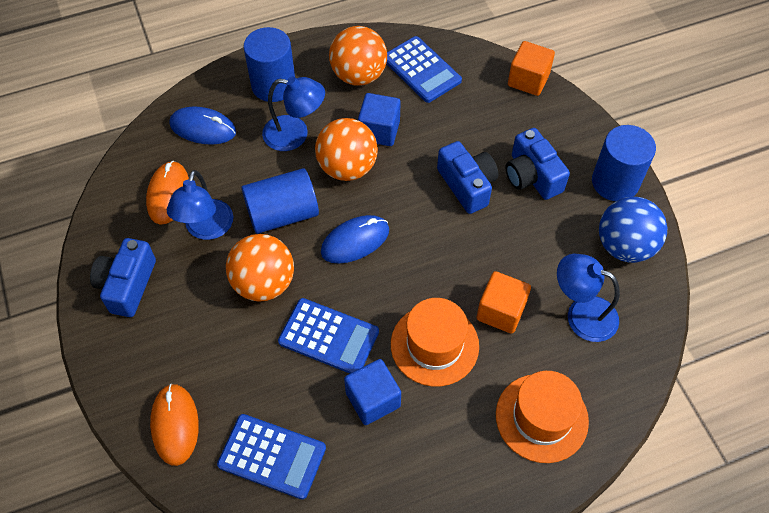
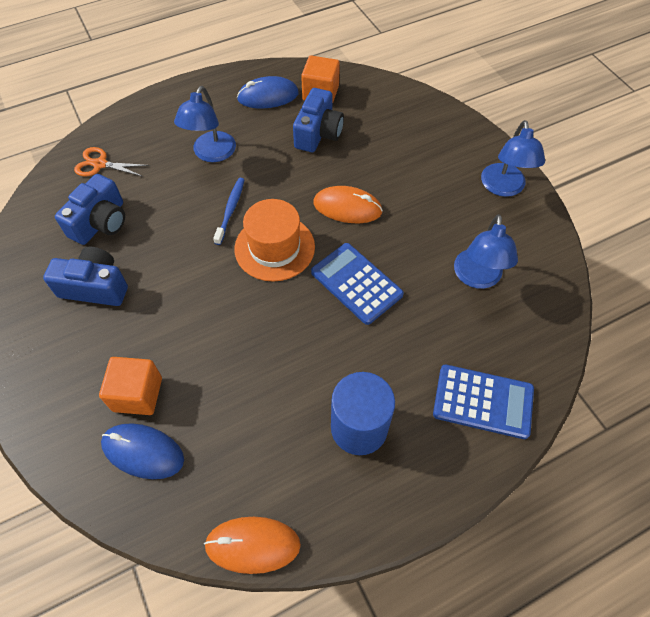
blue ball: [599,197,667,263] = 1 -> none = 0
blue calculator: [217,414,326,500] [278,298,379,374] [386,36,462,103] = 3 -> [311,243,404,325] [433,364,534,439] = 2
blue cube: [344,359,401,425] [358,93,400,146] = 2 -> none = 0
blue cylinder: [242,168,319,234] [243,27,295,102] [592,125,656,201] = 3 -> [331,372,395,455] = 1
blue toothbrush: none = 0 -> [213,178,245,245] = 1
orange ball: [226,234,294,302] [315,118,378,181] [329,26,387,86] = 3 -> none = 0
orange hat: [391,298,479,387] [496,371,589,463] = 2 -> [234,199,315,282] = 1
orange scissors: none = 0 -> [74,147,149,177] = 1

